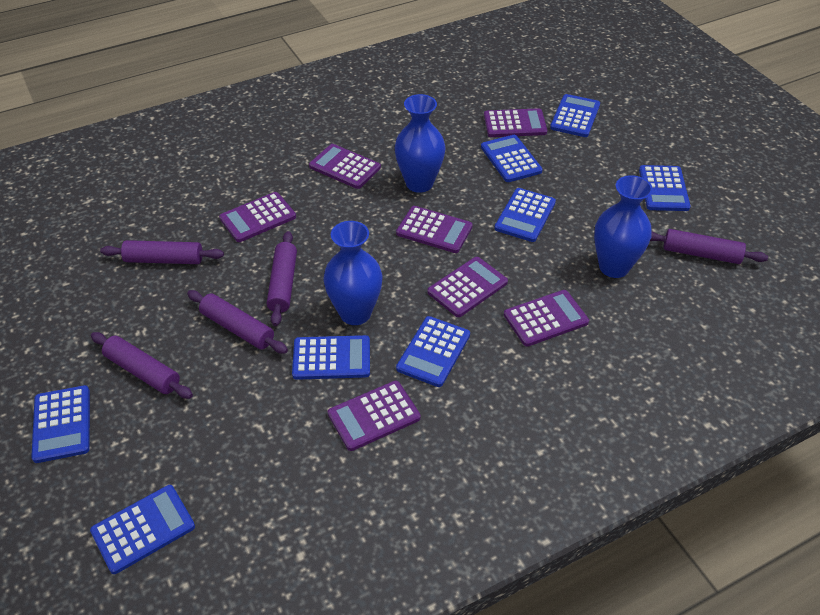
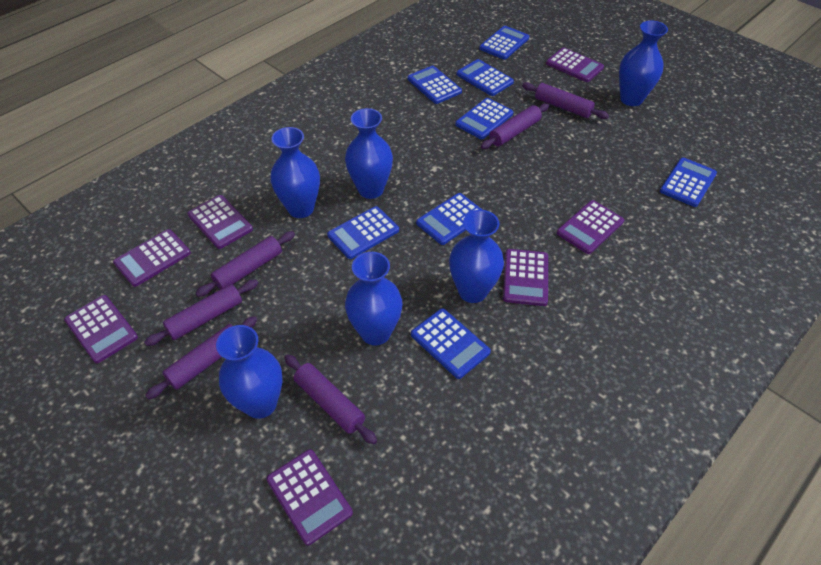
blue vase: [323,221,382,325] [395,94,445,193] [594,175,653,278] = 3 -> [216,325,283,419] [270,127,320,218] [345,108,393,199] [345,252,402,345] [449,210,504,303] [619,20,668,106] = 6
purple rolling pin: [91,332,193,399] [100,240,224,264] [187,290,288,354] [267,231,297,326] [650,229,768,264] = 5 -> [144,280,258,346] [145,316,257,399] [196,231,295,297] [284,354,377,444] [481,103,549,149] [522,82,609,119] = 6

